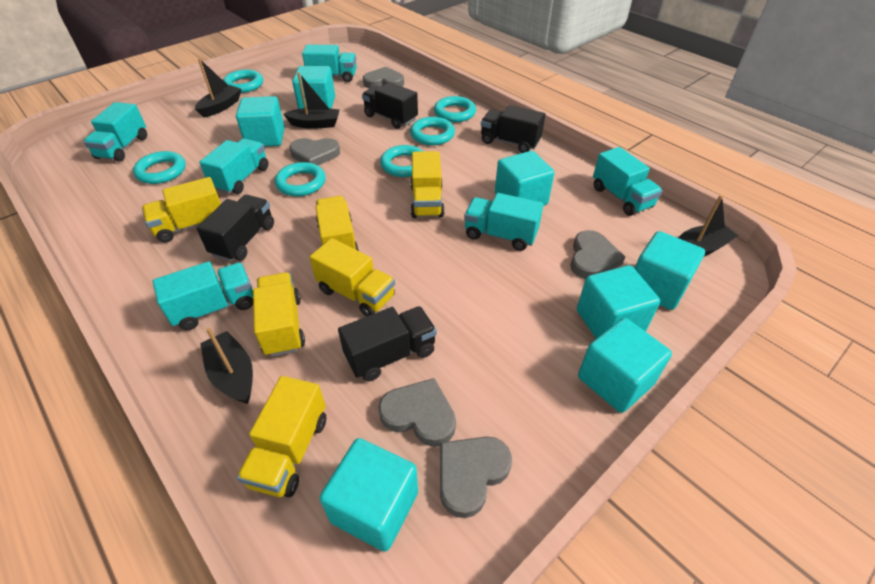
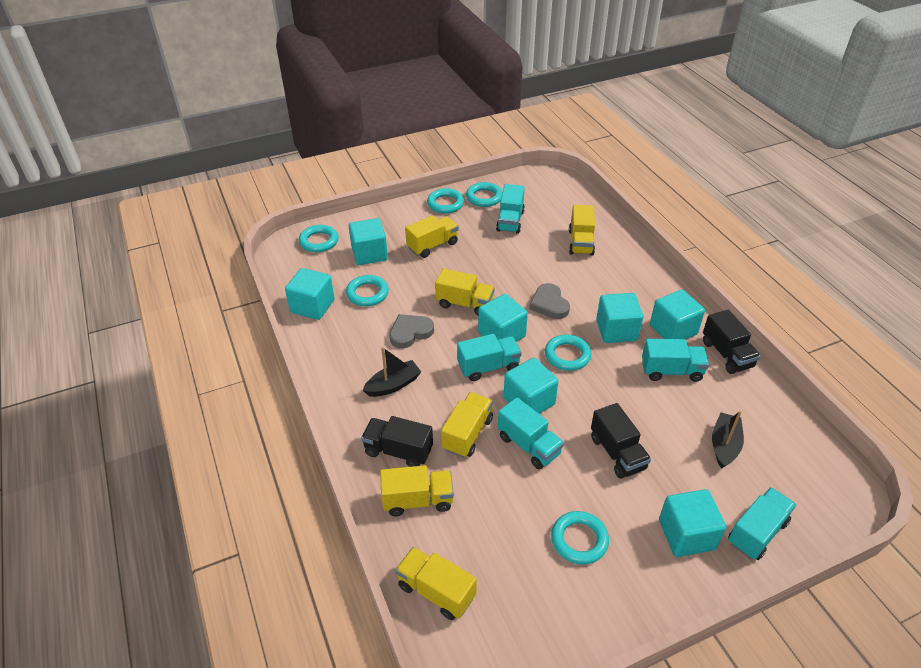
black boat: [195,59,241,117] [200,327,253,404] [283,72,340,129] [678,195,738,257] = 4 -> [363,347,421,397] [712,411,744,469] = 2
black truck: [196,195,274,262] [338,306,437,381] [362,82,418,129] [481,105,546,153] = 4 -> [361,416,433,467] [591,403,651,479] [703,310,761,374] = 3
grey heart: [289,138,340,165] [363,67,404,88] [378,378,456,447] [440,436,512,518] [570,230,625,279] = 5 -> [390,314,434,348] [529,283,570,319] = 2
turquoise truck: [83,102,147,162] [153,262,253,330] [199,138,268,194] [302,45,357,82] [464,193,543,251] [593,147,663,216] = 6 -> [457,334,522,381] [496,184,525,234] [498,397,564,469] [642,339,709,382] [728,487,796,560] = 5

